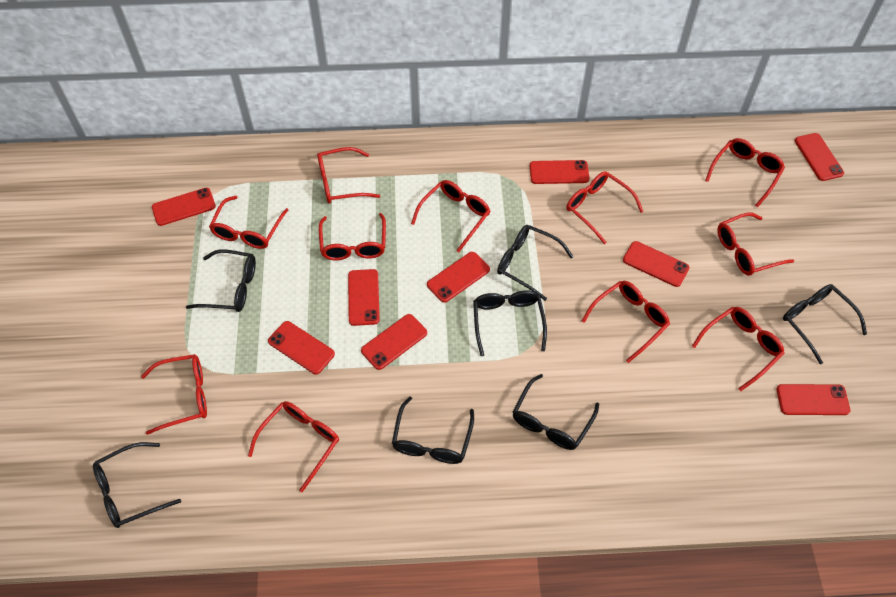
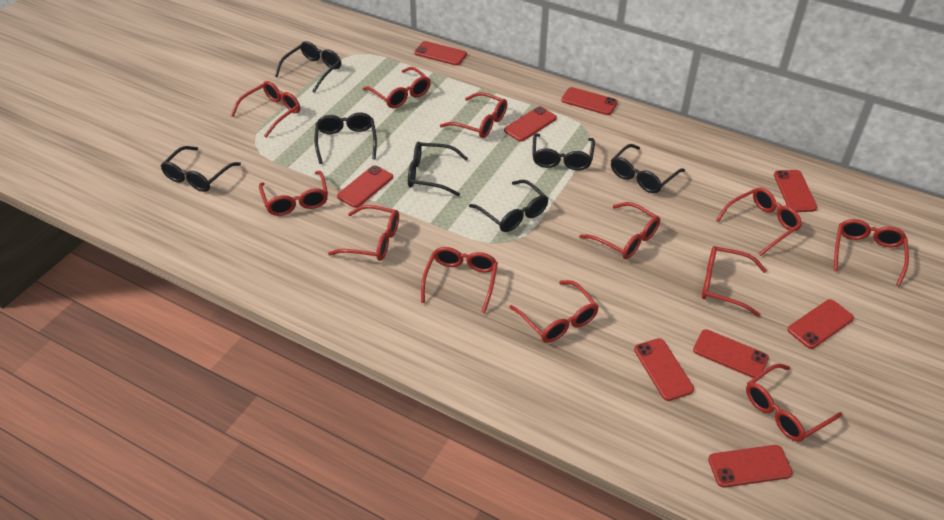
red glasses: [141,354,207,435] [209,196,288,249] [248,401,339,492] [317,147,380,204] [319,213,386,260] [411,180,490,252] [566,171,644,244] [582,281,670,363] [692,307,785,391] [705,138,785,207] [717,213,794,276] = 11 -> [231,81,300,138] [259,171,328,216] [328,205,399,261] [363,67,431,108] [421,247,498,314] [440,92,507,138] [509,280,599,343] [579,202,660,259] [702,246,767,317] [716,187,802,256] [746,364,842,442] [834,219,909,286] = 12

